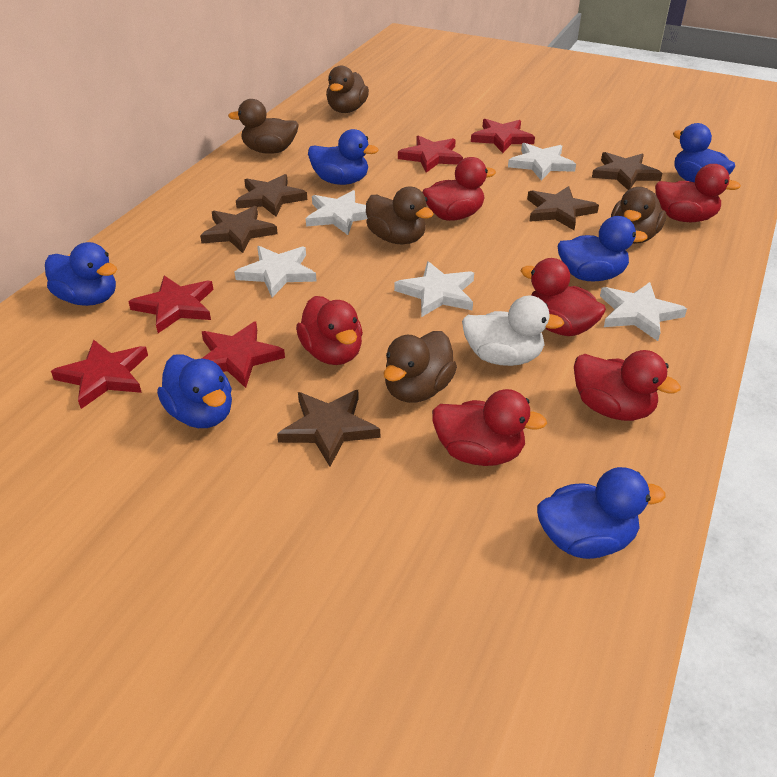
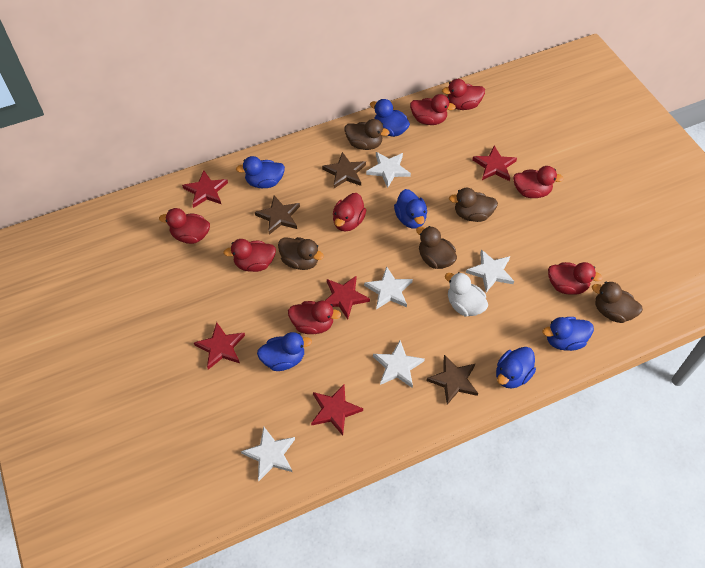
brown star: [200,206,278,253] [236,174,307,217] [277,390,380,467] [527,186,599,230] [592,152,663,190] = 5 -> [255,195,300,235] [322,152,366,188] [426,355,478,405] = 3
red duck: [296,296,363,365] [422,157,496,221] [432,389,547,466] [521,258,606,336] [574,350,681,421] [655,164,741,222] = 6 -> [159,208,210,244] [223,239,276,272] [288,301,341,334] [333,193,366,232] [410,94,456,125] [442,79,485,110] [513,166,564,198] [548,262,603,295] = 8

